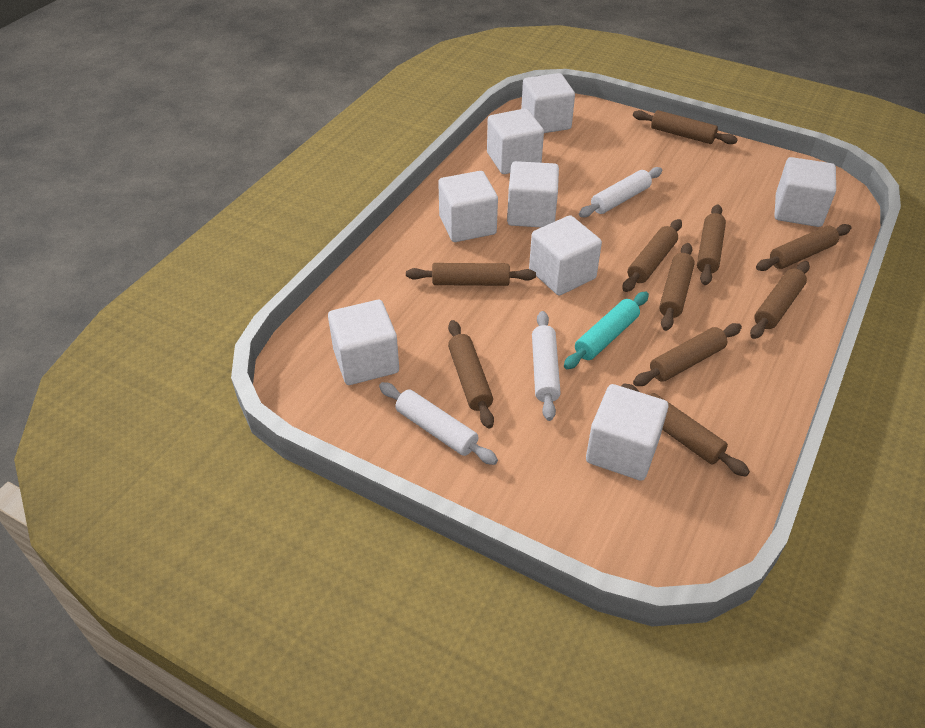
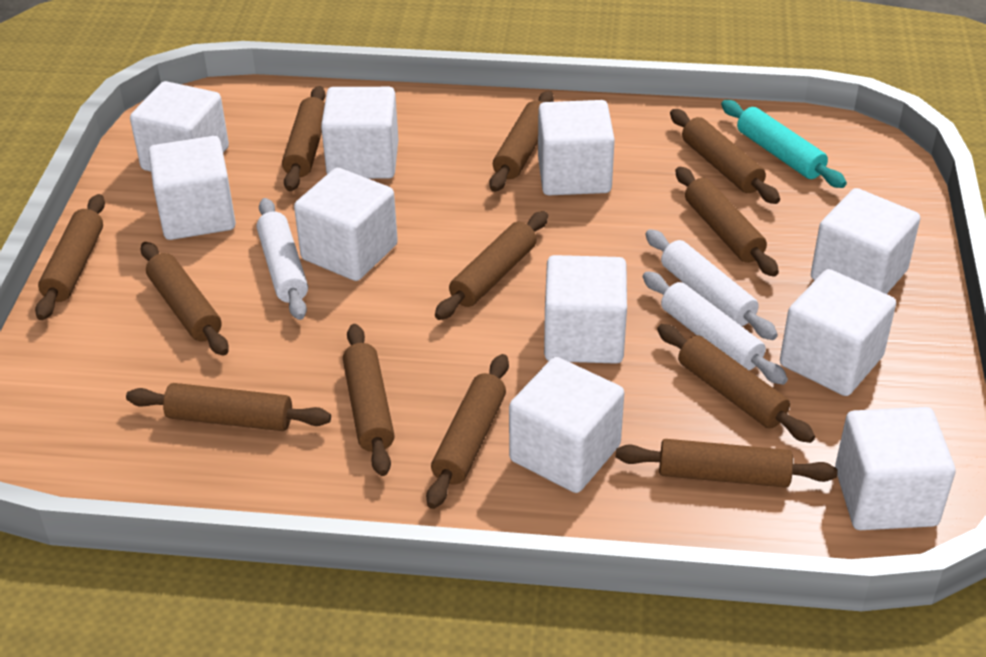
brown rolling pin: [406,263,536,286] [448,320,494,429] [621,383,750,477] [623,219,682,292] [633,110,738,144] [633,323,742,386] [659,243,695,331] [697,204,726,285] [750,261,810,339] [756,224,851,271] = 10 -> [35,194,105,320] [126,383,331,431] [141,242,229,356] [282,86,326,191] [343,324,395,476] [426,354,509,509] [435,211,548,320] [489,91,554,192] [616,439,838,488] [657,324,815,443] [670,109,780,204] [676,167,779,277] = 12
white cube: [328,300,399,385] [438,171,498,242] [487,108,544,174] [507,161,559,227] [521,73,575,133] [529,215,602,295] [586,384,668,481] [774,157,836,227] = 8 -> [130,81,229,172] [148,136,236,240] [294,168,398,281] [321,87,398,179] [509,357,624,493] [538,100,615,195] [544,255,627,364] [780,269,896,396] [811,188,920,294] [835,407,955,530] = 10

